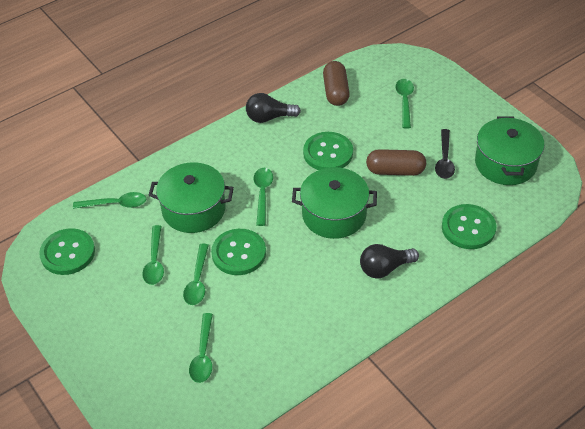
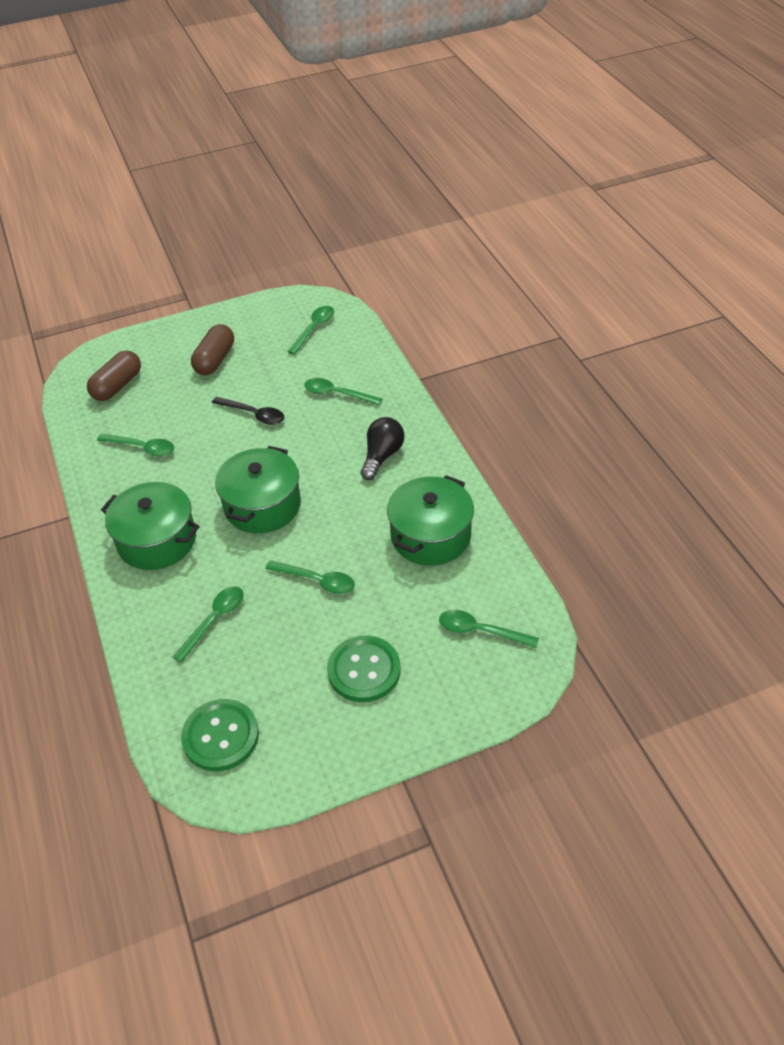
black light bulb: [246,93,301,123] [360,244,419,279] = 2 -> [361,417,405,480] = 1
green button: [39,228,95,275] [211,229,266,275] [303,132,353,170] [442,204,496,249] = 4 -> [181,699,259,771] [327,636,401,702] = 2

